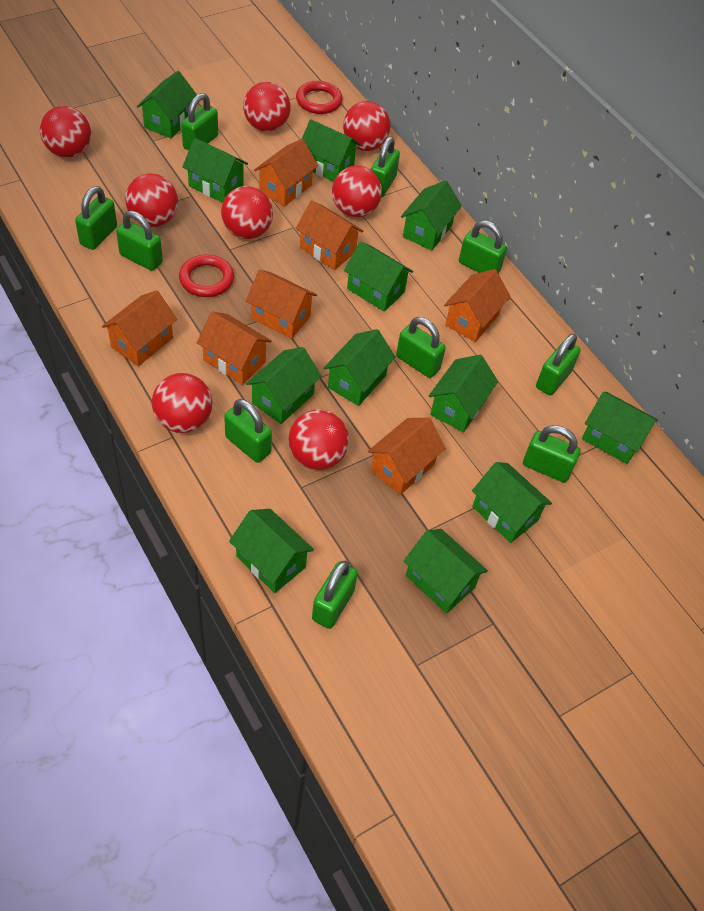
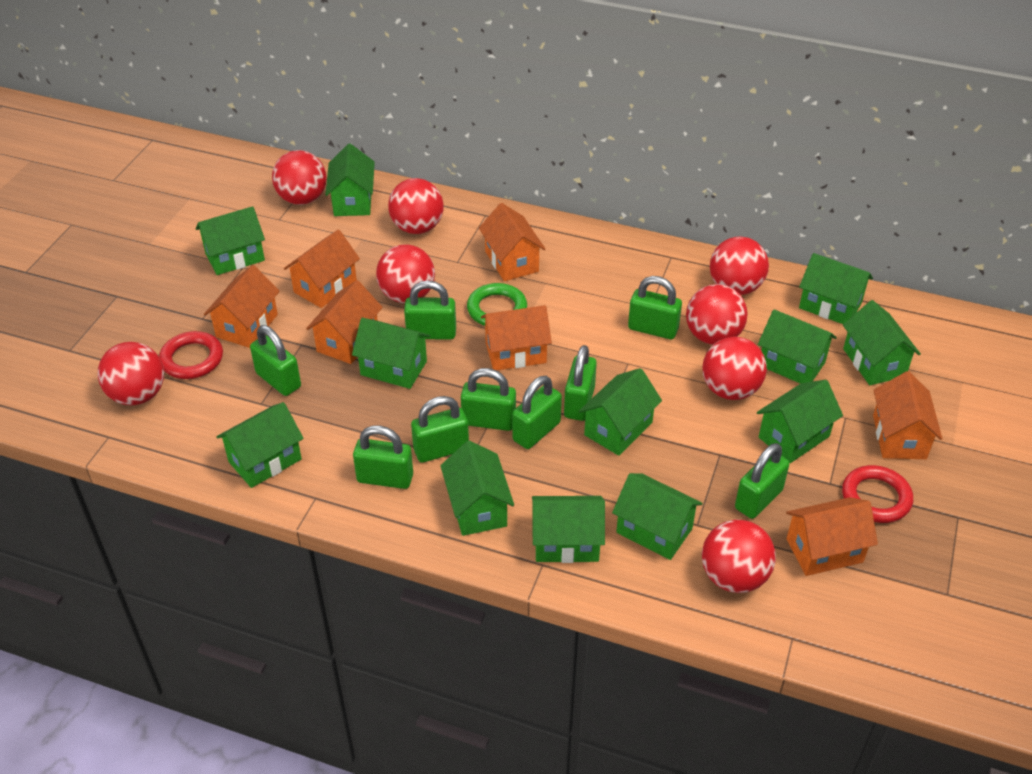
green padlock: [75,186,117,250] [116,211,163,271] [181,93,218,151] [224,399,272,463] [312,560,358,629] [371,137,400,197] [396,317,446,378] [459,220,507,273] [523,425,581,483] [536,334,581,396] = 10 -> [250,325,301,396] [353,425,413,489] [404,280,456,340] [411,396,469,463] [461,368,516,431] [512,376,562,449] [564,345,597,421] [628,276,682,339] [735,443,790,519] = 9
green ring: none = 0 -> [467,283,527,326] = 1

